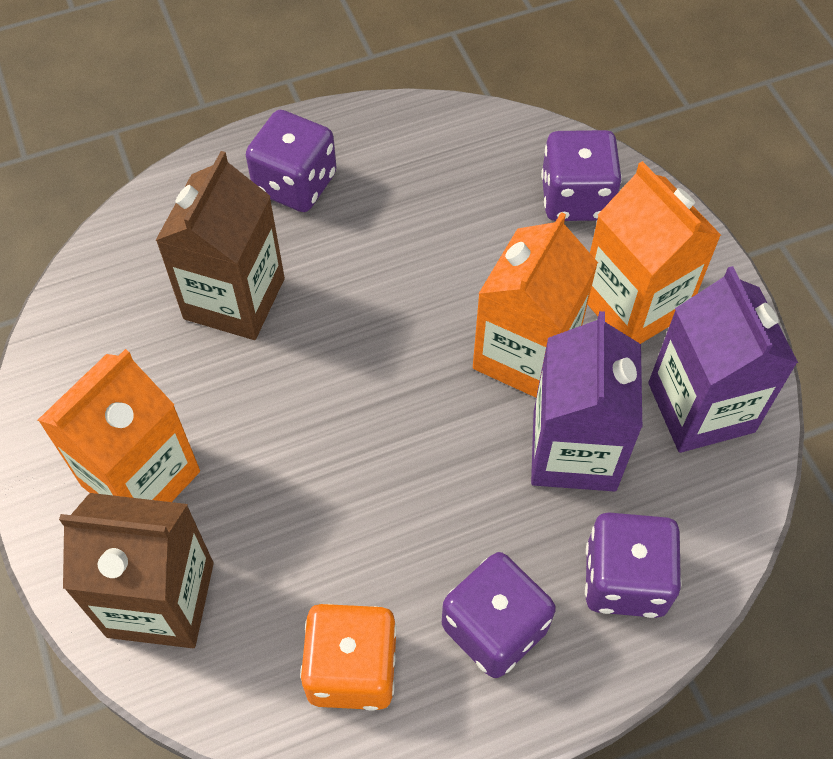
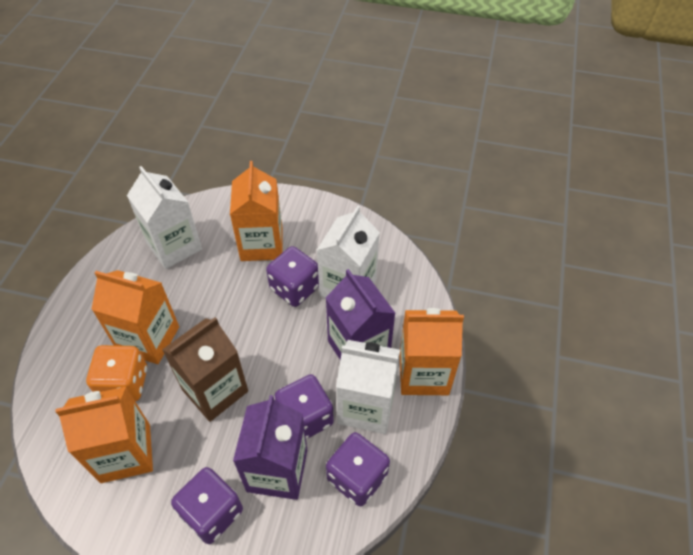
brown carton: [59,493,214,648] [155,151,285,340] = 2 -> [162,317,248,422] = 1
orange carton: [38,349,200,502] [473,212,598,398] [587,161,721,344] = 3 -> [56,387,153,483] [91,270,179,364] [230,161,283,261] [400,308,464,395] = 4
white carton: none = 0 -> [127,166,202,269] [317,206,380,298] [336,340,400,434] = 3

